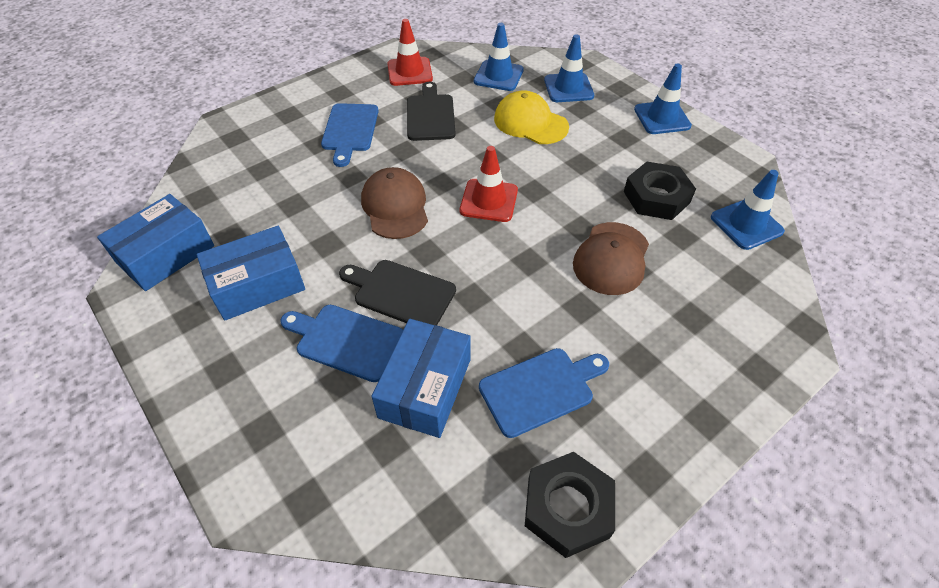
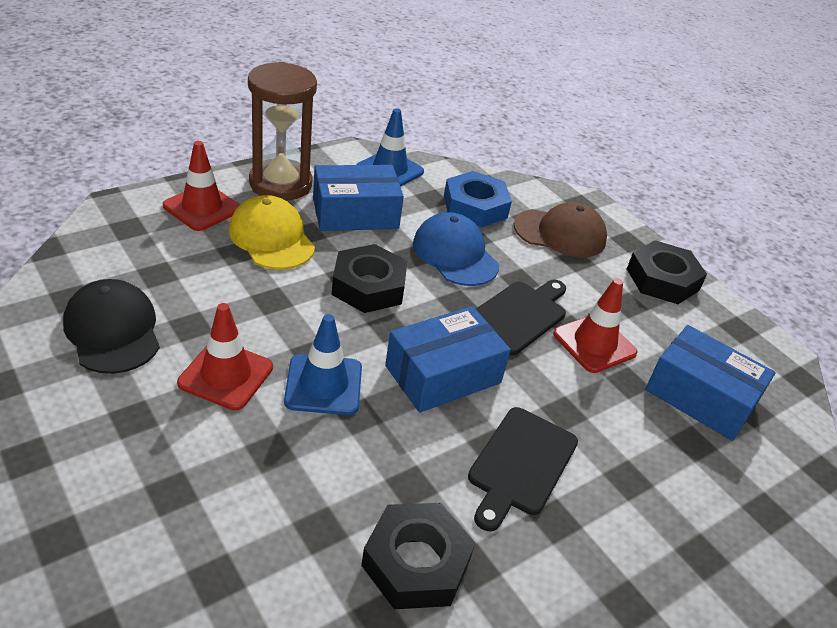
black cap: none = 0 -> [63,279,160,374] = 1
black nut: [525,452,615,558] [624,162,696,220] = 2 -> [332,244,407,313] [361,503,475,609] [627,240,707,304] = 3
blue cap: none = 0 -> [413,212,499,286] = 1
blue cutting board: [281,305,403,382] [321,103,379,167] [479,348,609,438] = 3 -> none = 0
blue nut: none = 0 -> [444,171,512,228] = 1
blue traffic cone: [474,23,524,91] [544,34,594,102] [634,64,692,134] [711,170,785,250] = 4 -> [284,314,362,415] [356,108,424,187] = 2
brown cap: [361,167,428,239] [573,222,649,295] = 2 -> [514,202,607,257] = 1
brown hourglass: none = 0 -> [248,62,317,201] = 1
red traffic cone: [387,19,433,86] [460,146,518,222] = 2 -> [163,141,240,231] [177,303,273,410] [553,278,637,373] = 3

